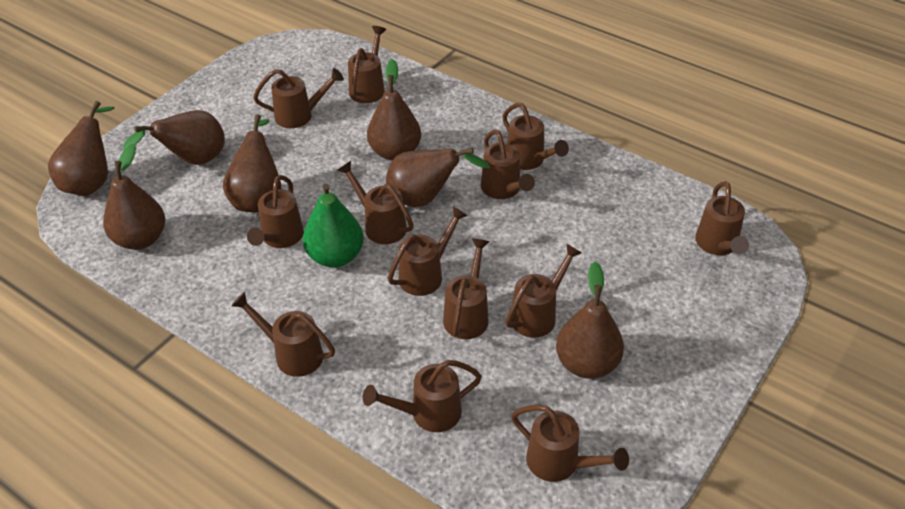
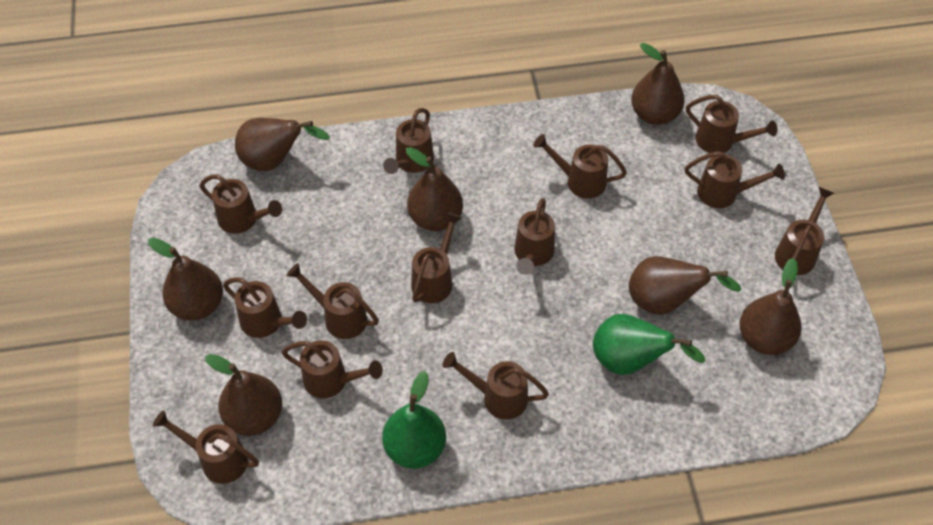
green pear: [303,183,364,268] = 1 -> [382,371,446,469] [593,314,705,375] = 2

